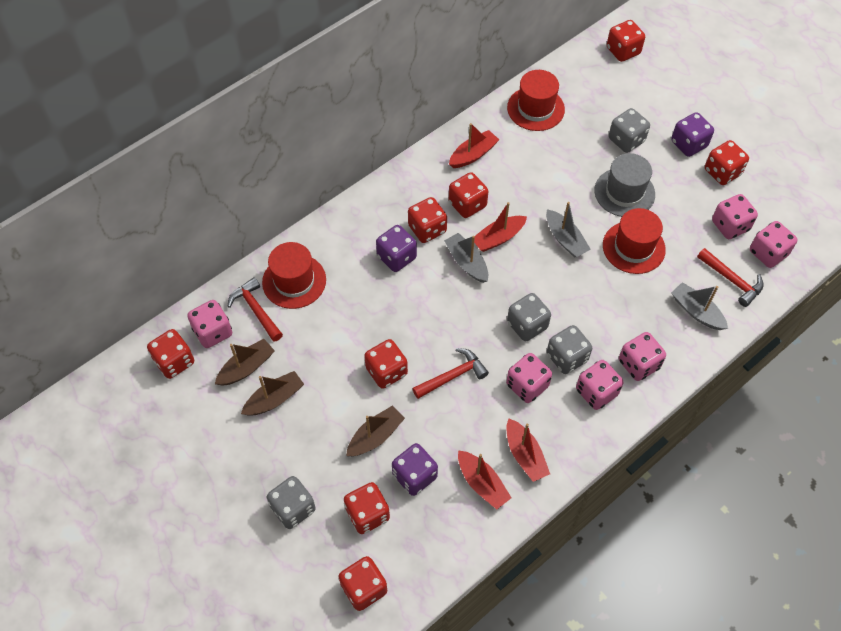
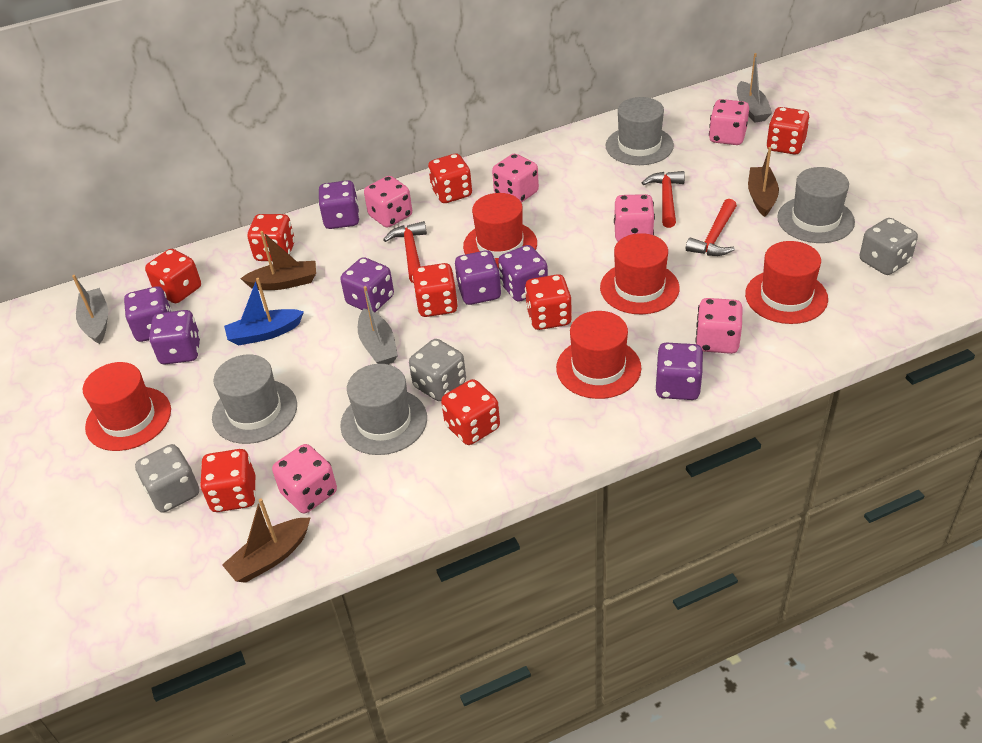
blue boat: none = 0 -> [224,278,304,346] = 1
grey dice: [267,476,316,529] [507,293,551,341] [547,325,592,374] [609,108,650,153] = 4 -> [135,444,199,513] [409,339,466,401] [860,218,918,275] = 3
grey hat: [594,153,655,217] = 1 -> [212,354,297,444] [340,364,427,455] [605,97,674,165] [777,167,855,243] = 4
purple dice: [376,225,417,272] [392,443,438,496] [671,112,714,157] = 3 -> [124,286,172,342] [149,310,201,364] [318,180,360,229] [340,257,394,312] [455,250,502,305] [498,245,548,302] [655,342,703,400] = 7
red boat: [449,123,499,168] [458,450,512,510] [474,202,527,252] [506,418,550,482] = 4 -> none = 0
red hat: [262,242,326,309] [507,70,565,131] [603,208,666,274] = 3 -> [83,362,171,451] [463,193,537,269] [556,311,641,399] [600,233,680,314] [745,241,828,324] = 5

